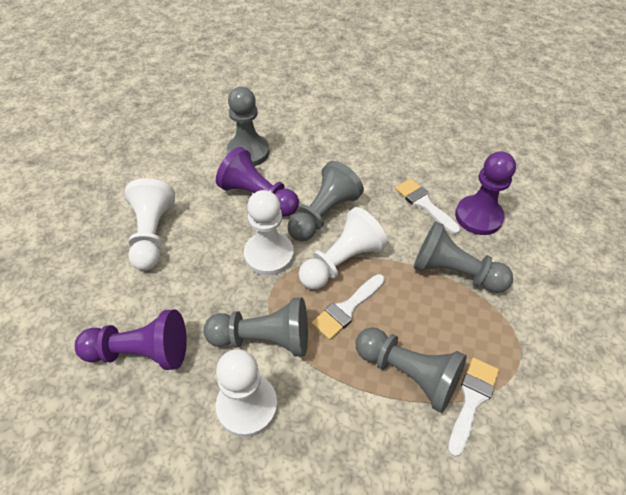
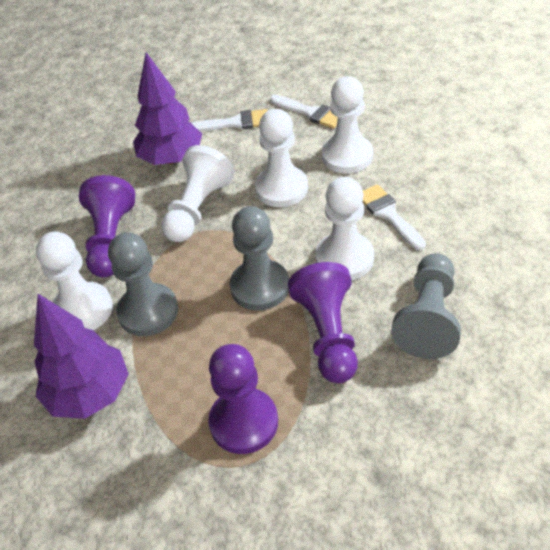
grey pawn: [203,297,308,356] [227,87,270,166] [288,161,364,241] [356,327,467,413] [413,221,513,293] = 5 -> [108,232,178,336] [230,206,289,311] [391,253,461,359] = 3
purple tree: none = 0 -> [34,294,129,419] [133,52,202,165] = 2
white pawn: [124,178,175,270] [216,349,278,437] [244,190,294,276] [299,207,388,289] = 4 -> [36,231,113,330] [161,145,235,242] [255,109,308,207] [315,177,374,280] [322,76,373,174] = 5

